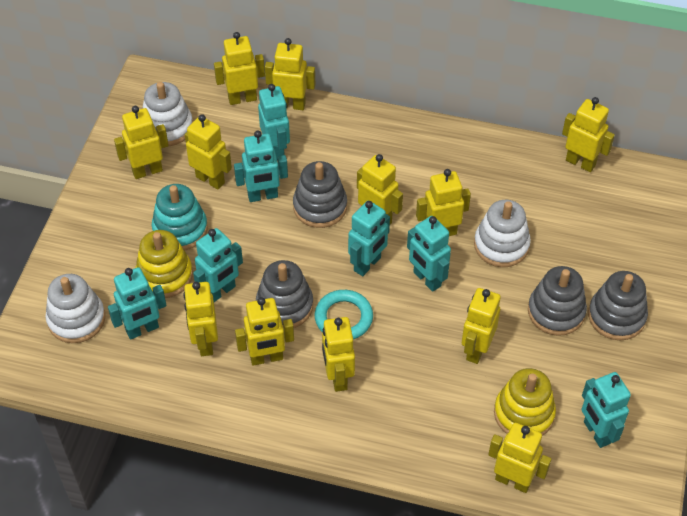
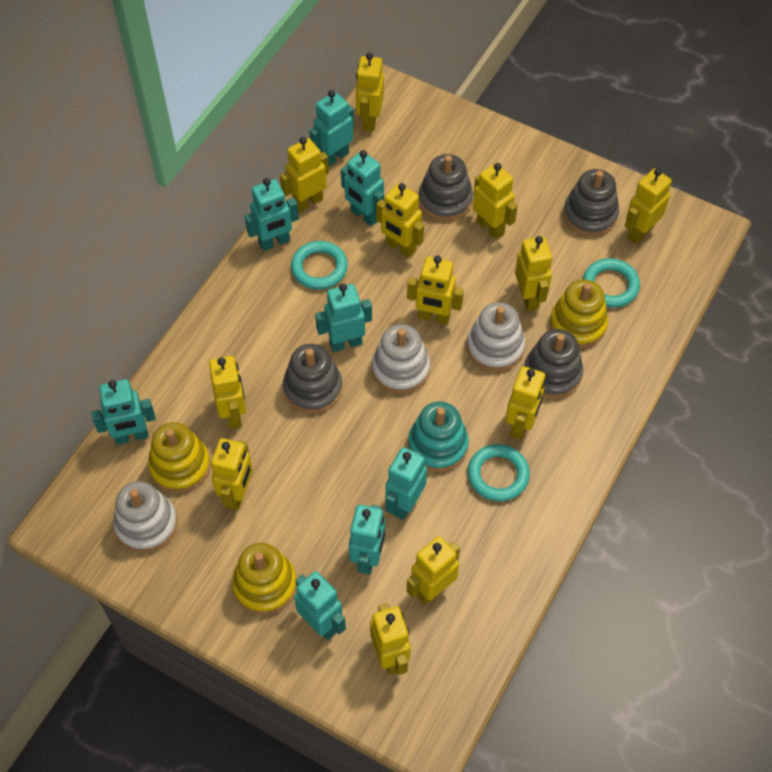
turquoise ring: [315,290,373,339] = 1 -> [291,241,348,290] [468,444,530,501] [583,258,640,308] = 3
turquoise robot: [108,267,167,340] [193,228,243,302] [234,131,288,202] [258,84,290,161] [348,200,390,276] [407,216,451,292] [581,372,631,448] = 7 -> [91,379,156,445] [245,178,299,251] [294,571,346,640] [309,90,354,166] [315,283,372,352] [341,150,384,226] [349,505,385,575] [385,447,427,520] = 8
yellow stacking toy: [135,230,193,298] [494,368,556,436] = 2 -> [148,422,211,493] [232,543,297,615] [550,279,608,349] = 3

